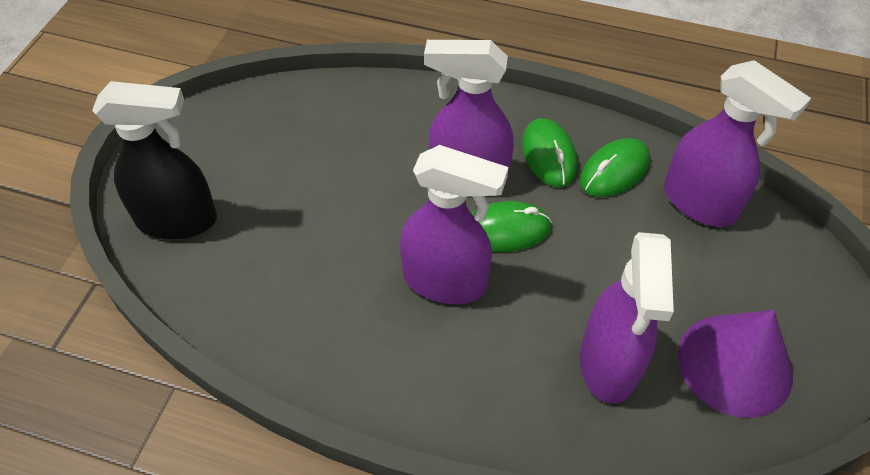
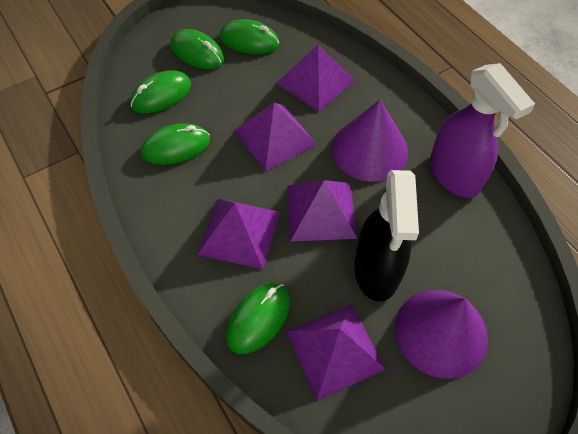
green mouse: [471,201,552,252] [522,118,577,187] [580,138,650,197] = 3 -> [130,70,191,113] [141,123,210,165] [171,29,224,69] [220,19,279,54] [226,283,290,354] = 5
purple cone: [678,310,793,418] = 1 -> [332,100,408,182] [395,290,488,379] = 2
purple pyramid: none = 0 -> [197,199,280,269] [234,103,317,172] [276,45,355,112] [286,304,386,400] [287,180,357,242] = 5
purple spray bottle: [400,145,509,304] [424,40,514,184] [580,232,674,404] [664,60,811,227] = 4 -> [430,63,535,198] = 1

